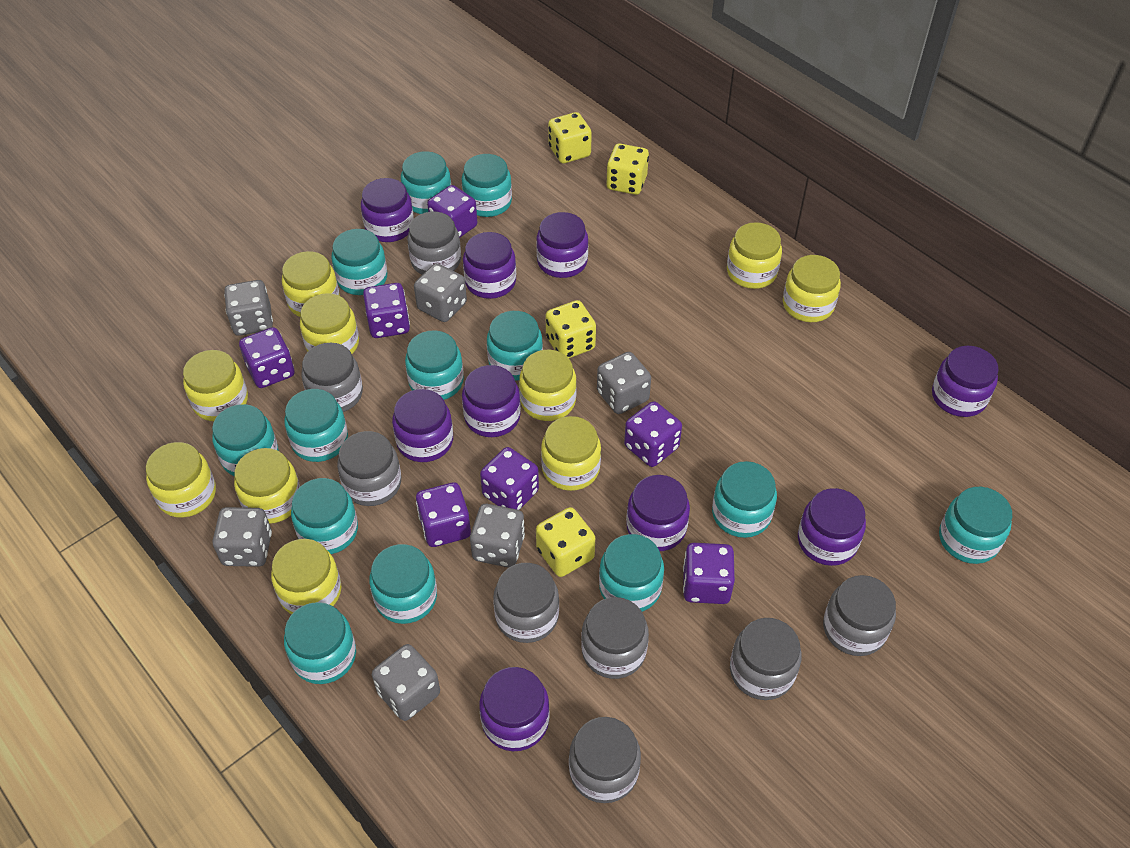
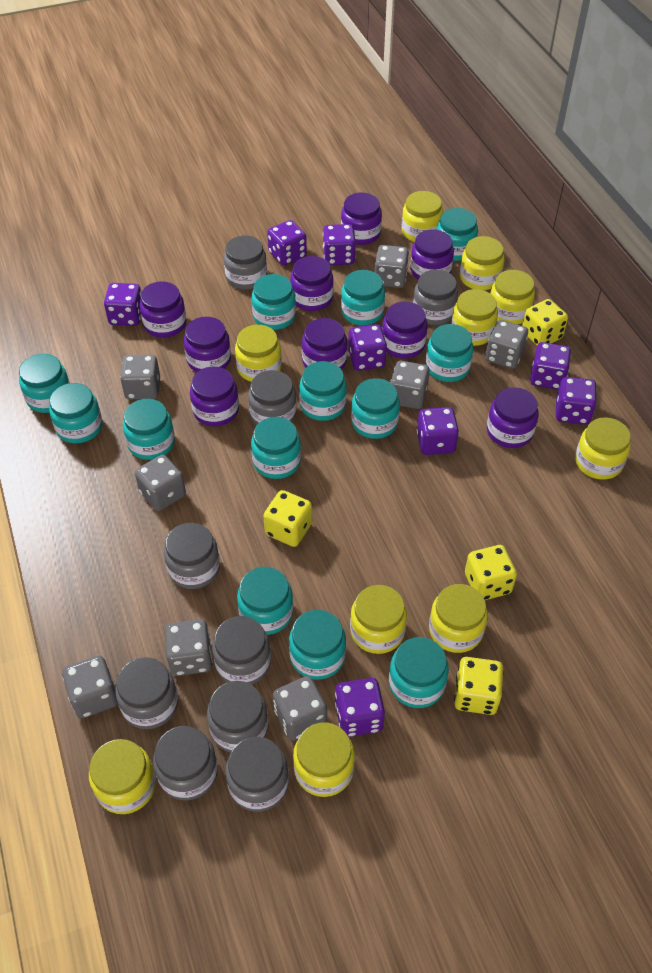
grey dice: [213,507,272,567] [224,280,273,336] [372,644,440,721] [414,263,467,322] [470,504,525,568] [597,352,651,414] = 6 -> [62,656,118,718] [120,355,160,400] [135,455,186,511] [165,619,213,676] [273,676,327,741] [375,245,409,288] [390,361,430,409] [485,320,528,369] = 8
grey jar: [301,343,363,412] [337,431,401,506] [407,212,461,275] [493,563,559,643] [569,717,641,803] [581,597,649,679] [730,618,802,700] [823,575,896,656] = 8 -> [115,657,178,729] [153,726,218,800] [164,523,220,589] [207,681,269,753] [212,616,271,685] [224,236,267,290] [225,737,289,812] [248,370,297,425] [413,270,458,325] = 9
purple dice: [239,327,295,388] [363,283,410,338] [416,482,471,547] [427,185,477,238] [480,447,539,510] [624,401,682,467] [683,543,735,604] = 7 -> [104,283,141,326] [267,220,307,266] [323,224,356,265] [335,678,385,737] [348,324,387,371] [417,407,459,455] [530,342,571,390] [556,377,597,425] = 8

